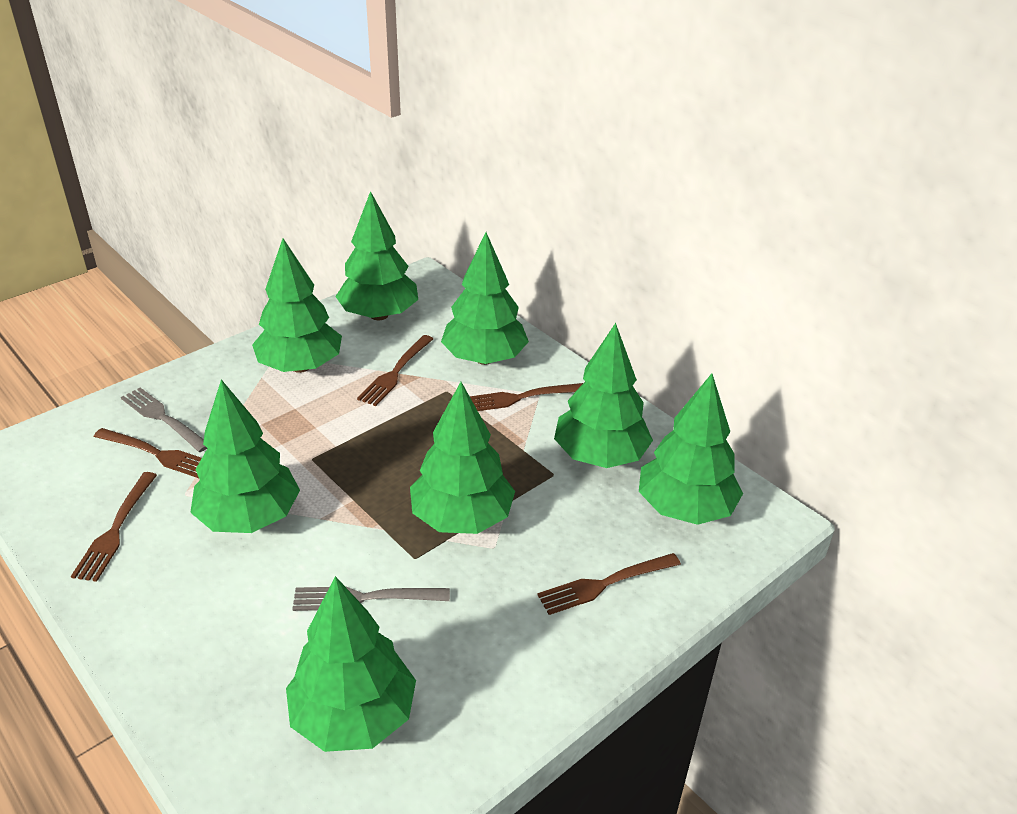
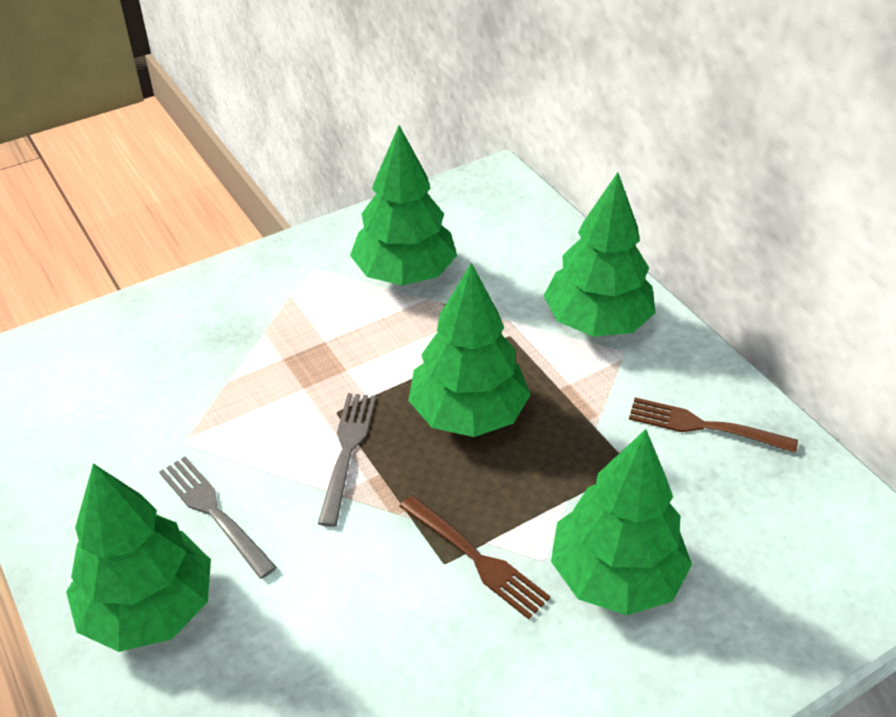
brown fork: [71,472,157,582] [94,428,202,478] [357,335,433,406] [470,383,583,411] [537,553,681,615] = 5 -> [399,495,551,619] [629,397,798,453] = 2
green tree: [190,380,300,533] [252,238,342,373] [286,576,416,752] [335,191,418,320] [410,382,515,534] [441,232,529,365] [554,323,653,468] [639,373,743,525] = 8 -> [66,463,211,652] [350,125,457,286] [408,263,531,437] [544,172,656,337] [551,429,692,615] = 5

